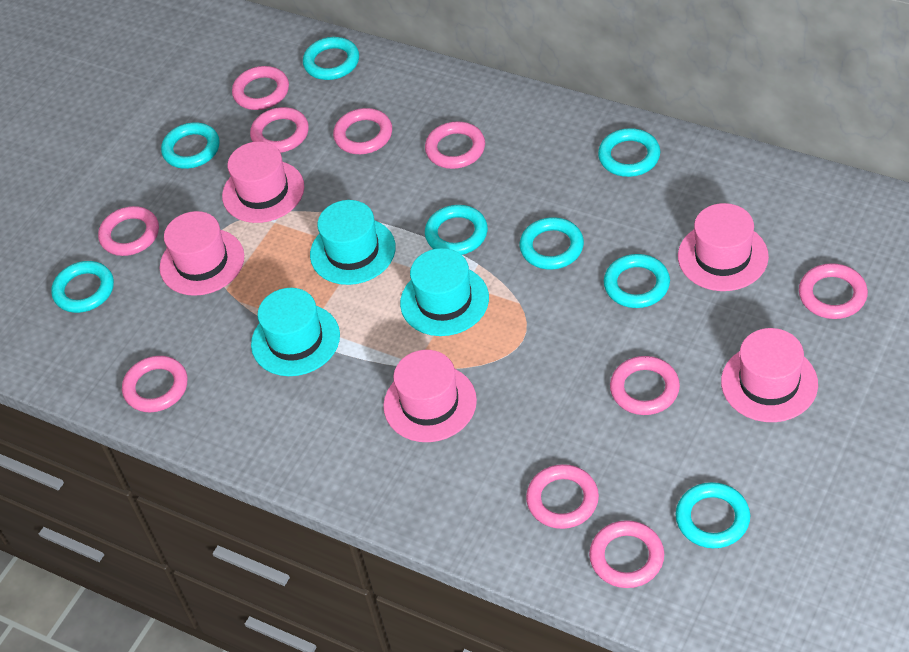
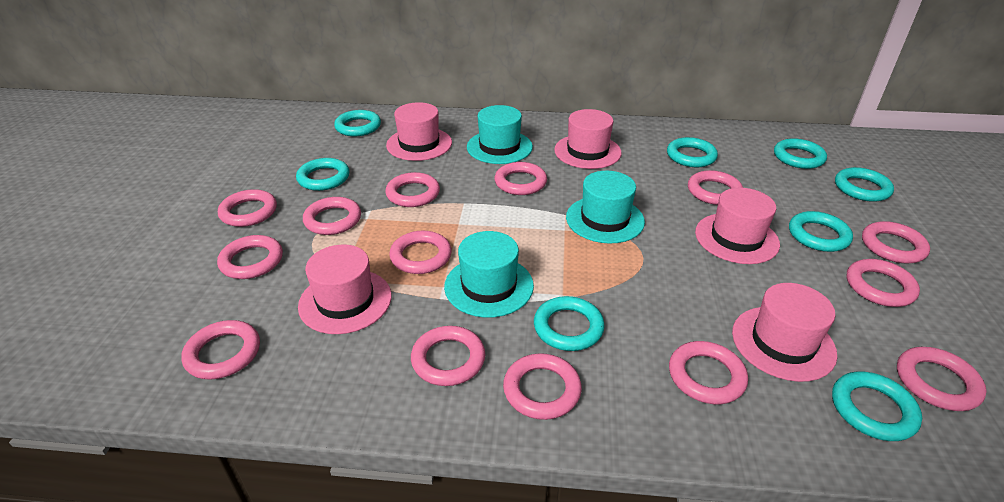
pink ring: [98,206,159,256] [122,356,187,412] [232,66,289,110] [250,107,309,153] [333,108,392,154] [425,121,485,169] [526,464,599,529] [589,520,664,588] [610,356,680,415] [799,263,868,319] = 10 -> [181,320,260,379] [217,235,283,279] [218,189,277,227] [303,197,361,235] [385,172,440,207] [389,231,452,274] [411,326,485,386] [494,162,547,195] [503,353,582,420] [669,341,748,404] [688,170,743,205] [847,259,920,307] [862,221,930,264] [897,347,987,411] = 14

